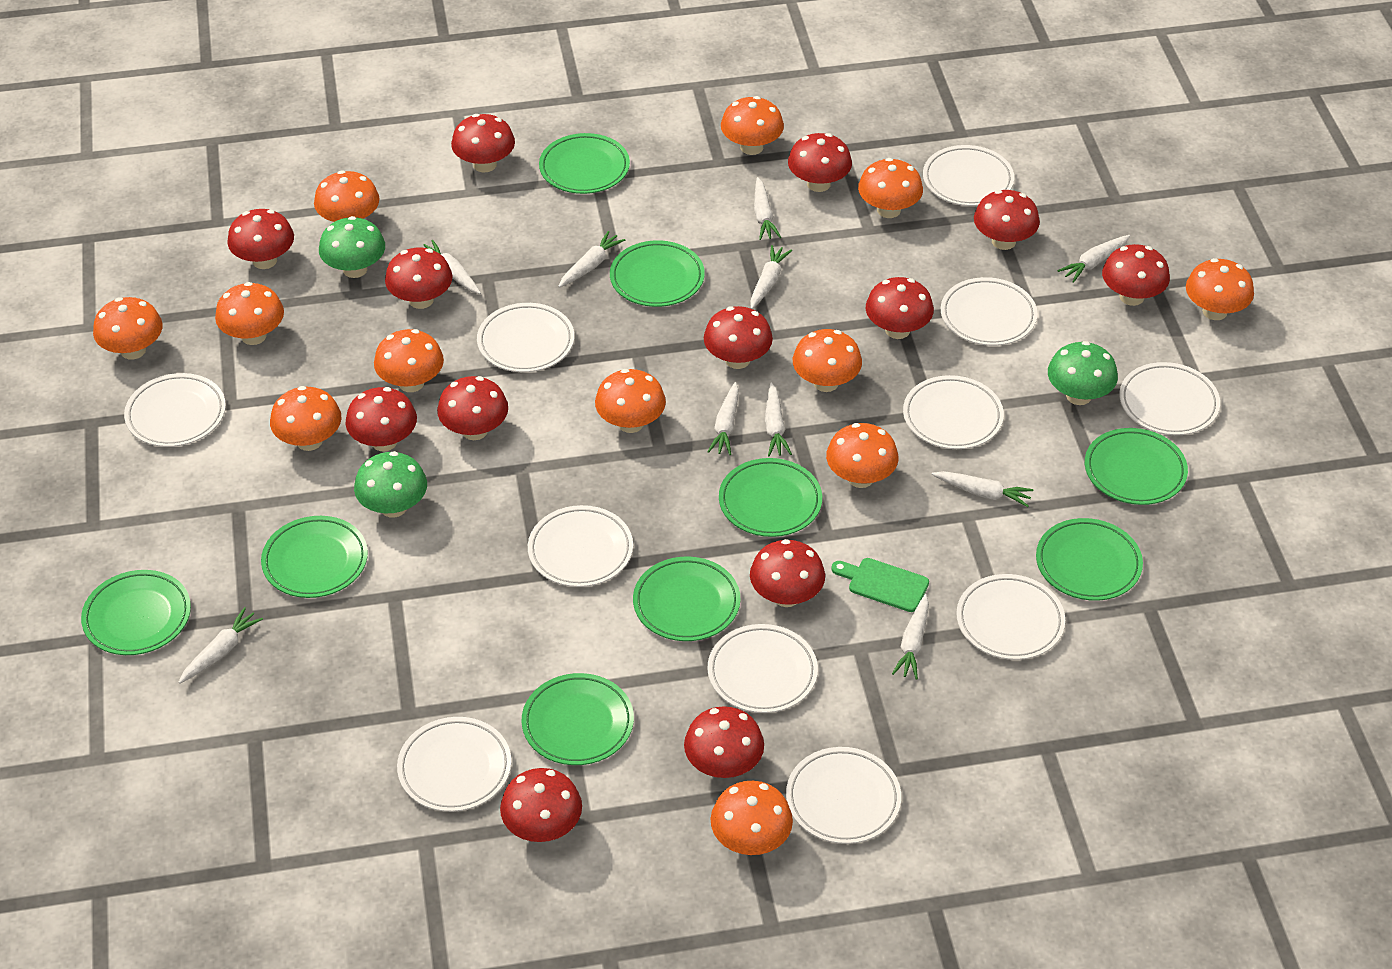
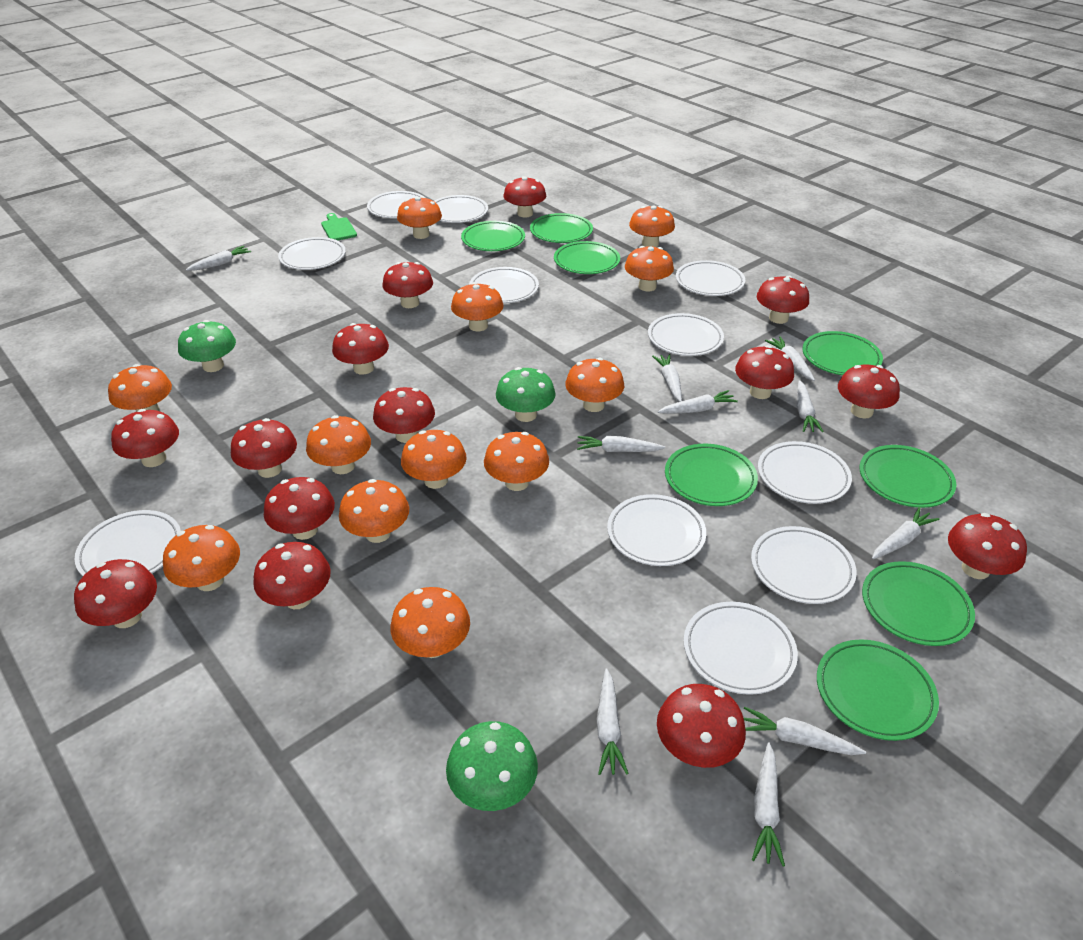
green plate: [81,570,191,655] [261,516,368,598] [522,673,634,765] [539,133,630,194] [610,240,705,307] [633,556,741,641] [719,458,822,537] [1036,518,1143,601] [1085,428,1188,505] = 9 -> [461,221,525,251] [530,213,593,243] [554,241,620,274] [665,444,758,506] [802,331,883,376] [817,639,939,741] [859,445,956,508] [862,561,975,646] = 8
red mushroom: [227,209,294,269] [346,387,417,452] [385,248,452,309] [437,376,508,440] [451,114,515,172] [500,768,582,842] [684,706,764,778] [704,306,773,369] [750,539,825,607] [788,133,852,192] [866,277,934,339] [974,190,1040,250] [1102,244,1170,306] = 13 -> [74,559,157,628] [111,409,179,467] [231,418,297,478] [253,542,331,609] [264,477,335,540] [332,323,389,375] [373,387,435,443] [383,262,433,308] [504,176,546,217] [657,684,746,768] [735,345,794,399] [757,276,809,324] [838,365,900,419] [948,513,1027,579] = 14

